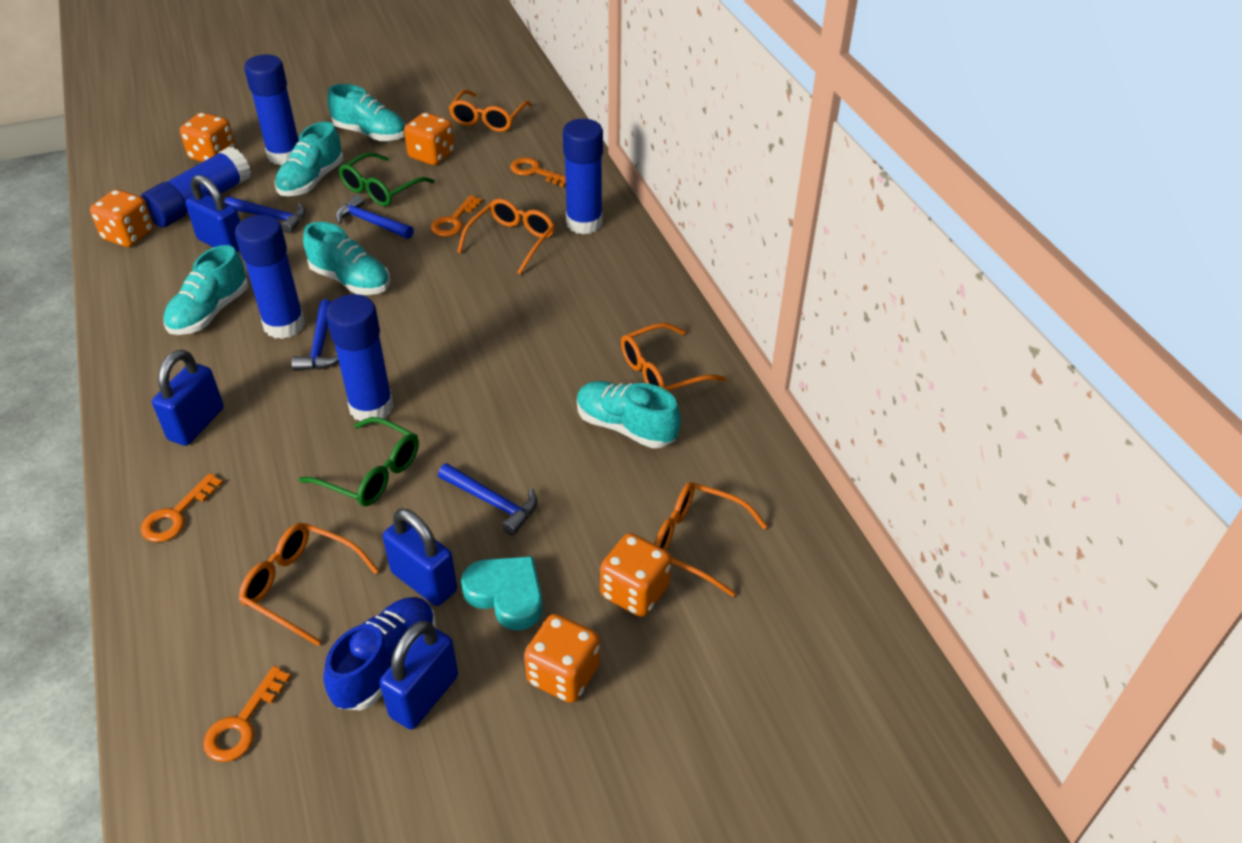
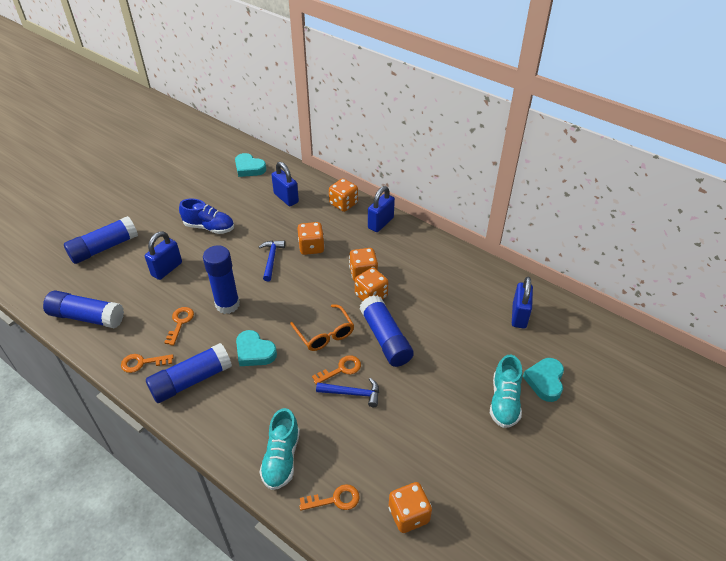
blue hammer: [224,196,306,234] [292,300,339,371] [336,194,414,239] [438,463,537,536] = 4 -> [259,241,285,281] [316,378,379,407] = 2
green glasses: [299,417,419,506] [339,152,435,206] = 2 -> none = 0
orange glasses: [239,523,379,646] [449,90,531,132] [457,199,555,275] [621,323,726,391] [654,482,768,597] = 5 -> [290,304,354,351] = 1
turquoise heart: [461,556,543,630] = 1 -> [235,153,266,177] [236,330,277,366] [523,358,564,402] = 3
turquoise shoe: [163,245,248,335] [274,122,343,196] [303,222,390,295] [327,84,405,142] [577,381,681,448] = 5 -> [260,408,300,490] [490,355,523,428] = 2

